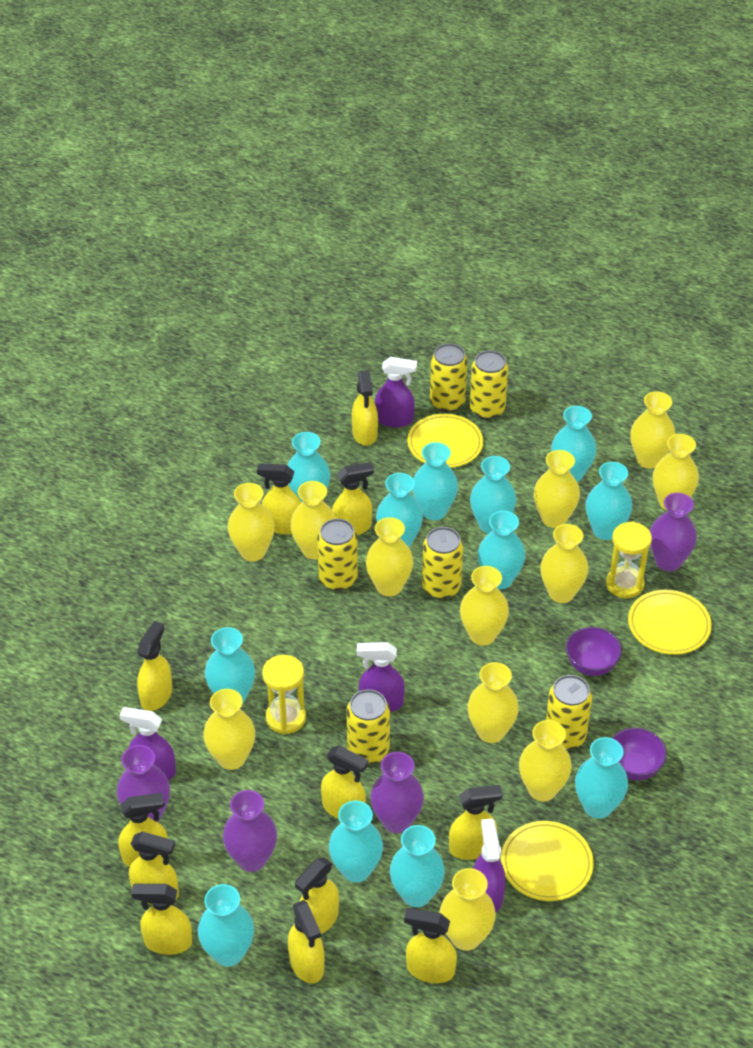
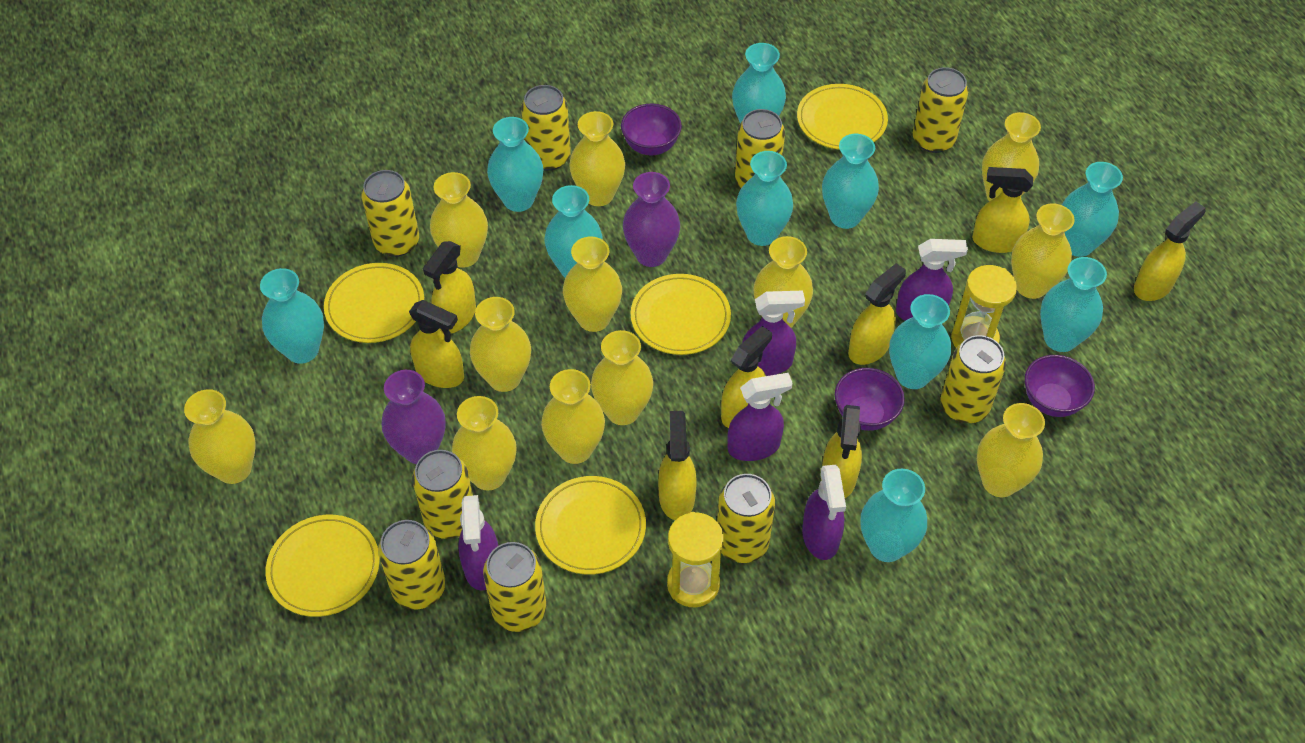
purple bowl: [566,627,622,676] [612,728,667,780] = 2 -> [621,104,682,156] [835,368,905,431] [1025,355,1095,417] = 3
purple spray bottle: [120,707,176,780] [357,642,405,712] [375,357,417,428] [473,819,506,912] = 4 -> [458,495,498,590] [728,373,793,461] [742,291,805,376] [802,465,846,560] [896,239,968,321] = 5
purple vase: [117,745,170,822] [223,790,277,872] [370,752,424,833] [650,493,697,571] = 4 -> [382,370,446,464] [623,172,680,267] = 2
turquoise vase: [198,884,254,967] [205,627,255,704] [287,432,330,502] [329,801,383,883] [376,473,423,547] [390,825,445,907] [412,442,458,520] [470,456,516,534] [478,510,525,590] [551,406,596,482] [575,737,628,819] [586,462,632,540] = 12 -> [260,268,324,364] [487,117,543,212] [545,185,603,277] [732,43,786,123] [736,151,793,246] [822,134,879,229] [861,469,927,562] [889,294,951,389] [1040,257,1107,352] [1062,162,1123,257] = 10
yellow can: [317,519,358,591] [346,689,390,764] [422,527,463,599] [430,343,467,412] [470,350,508,419] [546,675,592,750] = 6 -> [361,170,419,257] [378,520,446,609] [412,450,473,539] [483,542,546,632] [521,85,571,171] [717,474,775,563] [735,109,785,188] [913,67,969,153] [940,335,1006,423] = 9
yellow plate: [407,414,483,468] [501,821,594,901] [628,590,712,655] = 3 -> [266,515,380,617] [324,263,424,343] [535,476,646,575] [630,274,731,355] [797,84,888,150] = 5
yellow spray bottle: [118,793,168,867] [129,831,179,905] [131,884,192,955] [137,621,173,711] [257,463,302,534] [288,900,325,984] [295,857,339,934] [321,746,369,819] [332,462,374,536] [352,371,378,446] [404,908,457,983] [449,785,503,860] = 12 -> [409,300,464,388] [423,241,476,333] [658,411,697,520] [721,326,772,428] [821,405,862,498] [848,263,906,365] [972,167,1033,253] [1134,202,1206,301] = 8

